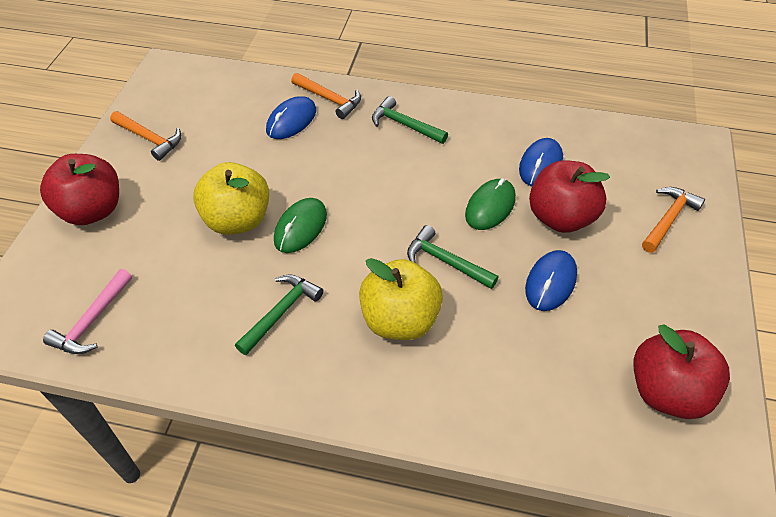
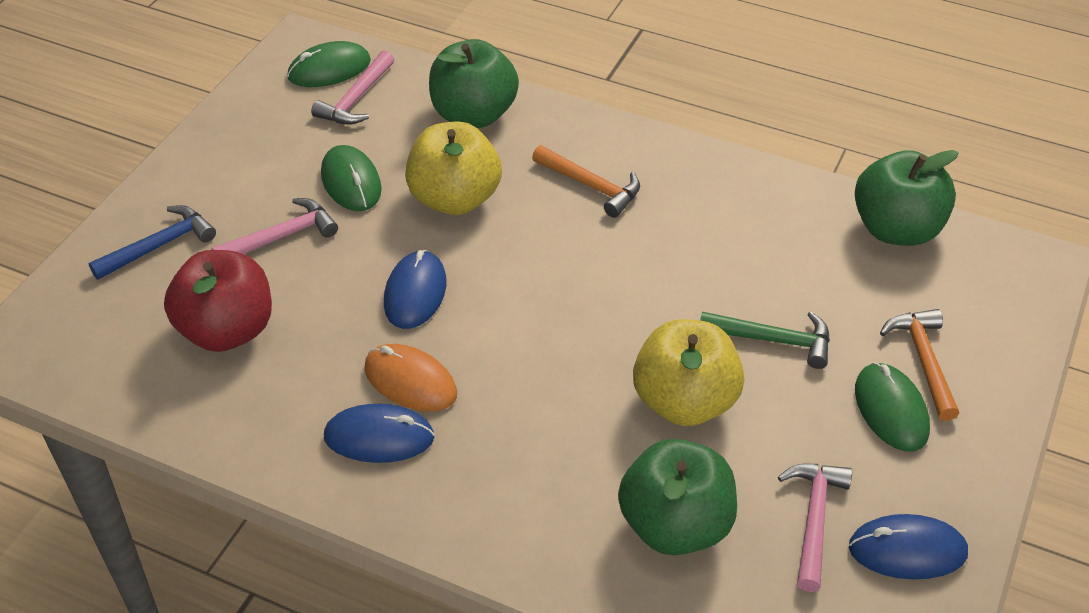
blue hammer: none = 0 -> [89,205,216,280] = 1
green apple: none = 0 -> [429,39,519,128] [618,439,737,555] [855,150,959,246] = 3
green hammer: [235,274,323,355] [372,96,448,144] [407,225,498,289] = 3 -> [700,312,830,369] = 1
green mouse: [274,198,327,253] [465,178,516,230] = 2 -> [287,41,371,87] [321,145,382,211] [855,362,930,452] = 3
orange hammer: [110,111,181,161] [291,73,361,119] [642,187,705,253] = 3 -> [532,145,640,218] [880,309,959,421] = 2
orange mouse: none = 0 -> [364,344,457,412] = 1
pink hammer: [43,269,132,354] = 1 -> [211,198,338,254] [311,50,395,125] [778,464,852,592] = 3
red apple: [40,154,119,225] [529,160,610,233] [633,325,730,419] = 3 -> [164,250,272,352] = 1

